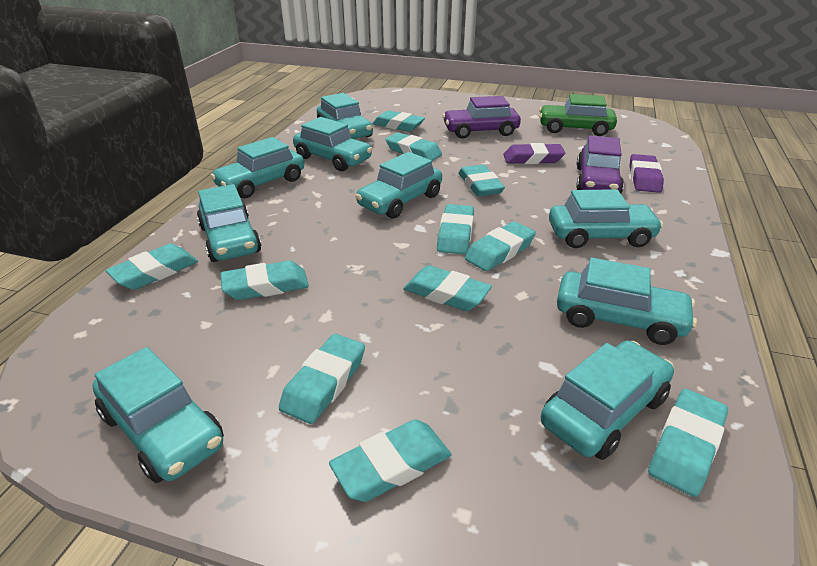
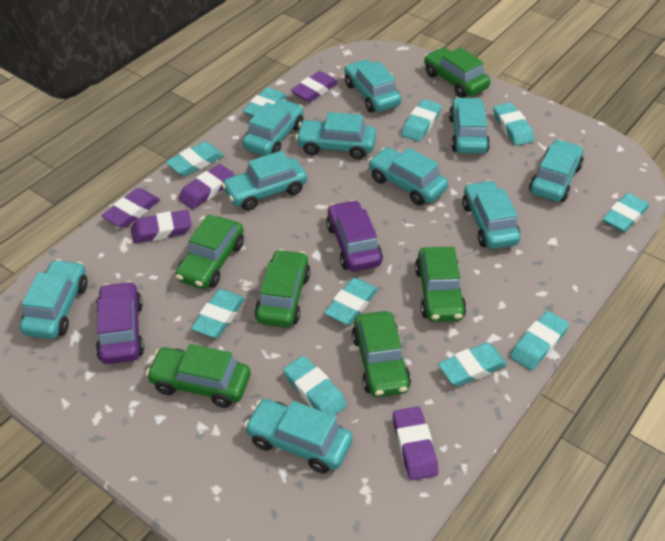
green car: [539,94,617,136] = 1 -> [146,344,251,408] [175,214,244,289] [255,249,311,328] [352,311,411,397] [415,247,467,322] [424,47,490,98] = 6
purple eraser: [503,143,565,164] [629,154,664,193] = 2 -> [102,188,160,228] [131,210,192,243] [178,164,234,209] [291,71,339,102] [393,407,438,480] = 5
turquoise car: [92,347,224,483] [197,184,261,262] [210,137,304,198] [293,117,373,171] [317,93,373,139] [355,152,442,219] [541,340,674,460] [549,189,663,248] [557,258,697,345] = 9 -> [20,259,88,339] [222,151,307,210] [242,99,304,156] [244,399,353,473] [295,112,376,160] [344,59,401,112] [368,147,448,205] [449,97,490,154] [462,180,521,249] [529,139,584,202] = 10
turquoise eraser: [105,244,198,290] [220,261,309,300] [279,334,365,424] [329,419,451,502] [372,111,425,132] [385,132,442,161] [403,265,492,311] [437,204,474,255] [459,164,505,197] [465,221,536,271] [648,389,728,497] = 11 -> [166,142,224,176] [191,289,245,338] [243,87,287,117] [283,356,347,416] [324,278,378,325] [401,99,442,142] [438,343,507,386] [493,103,534,146] [510,311,569,371] [602,193,649,233] = 10

